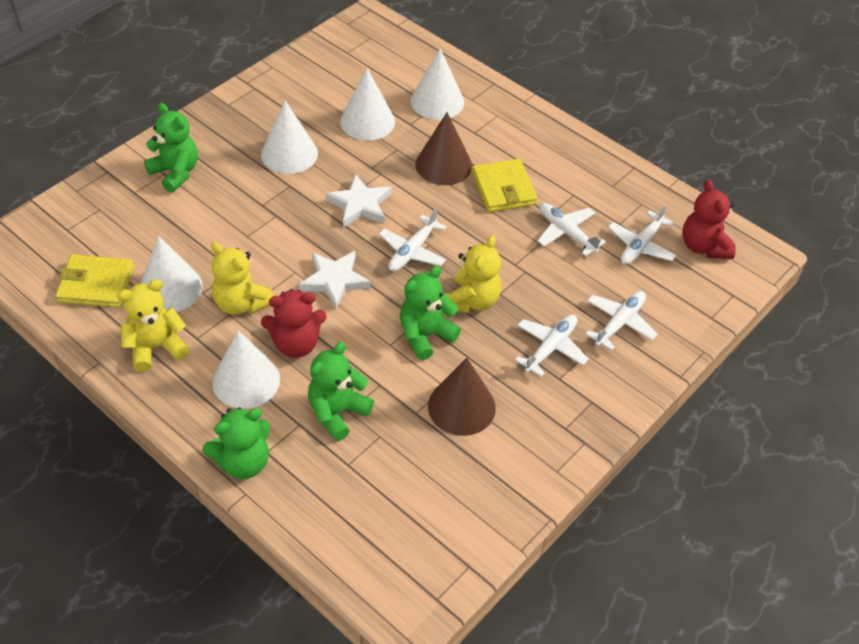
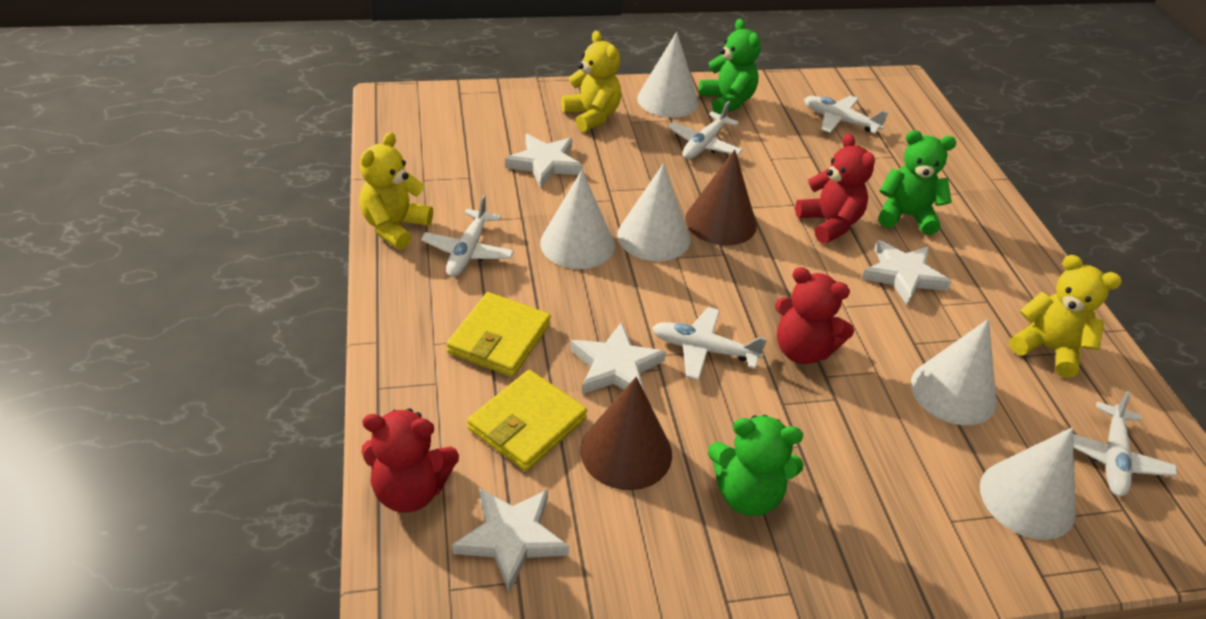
green teddy bear: [144,103,198,192] [202,407,270,479] [308,342,374,441] [400,266,461,360] = 4 -> [699,19,761,115] [708,415,804,516] [878,130,956,235] = 3
red teddy bear: [261,289,327,358] [682,180,736,259] = 2 -> [362,408,459,513] [775,267,854,364] [795,133,875,244] = 3
white star: [299,251,371,309] [325,174,392,227] = 2 -> [452,488,569,592] [505,134,583,188] [570,322,666,394] [862,240,952,306] = 4

